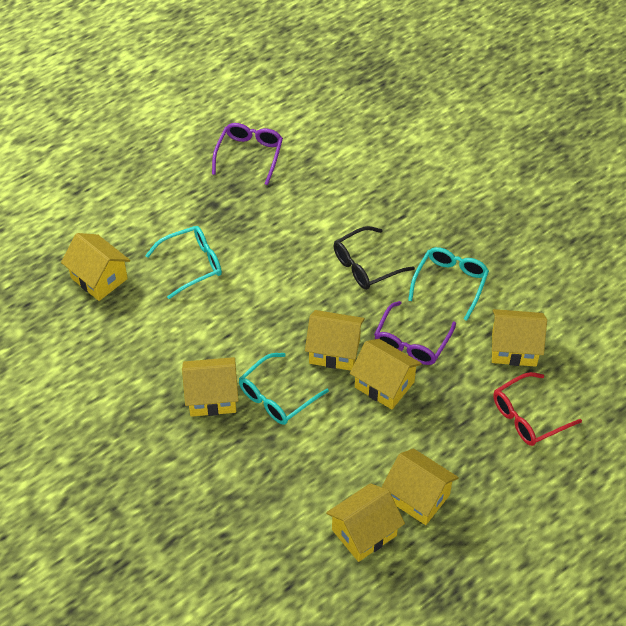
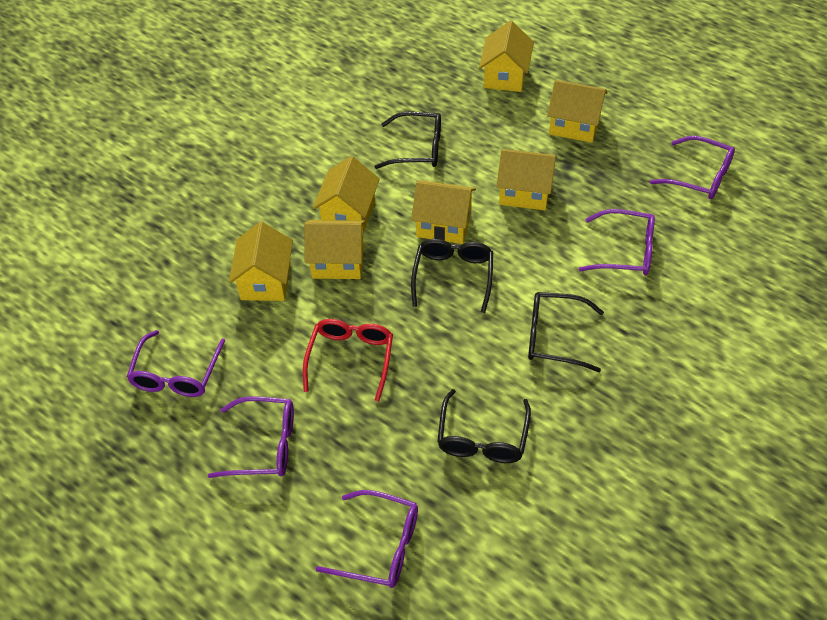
black glasses: [334,226,415,290] = 1 -> [374,111,441,169] [411,239,493,313] [437,389,531,463] [528,292,604,372] = 4
purple glasses: [212,123,283,185] [374,301,456,365] = 2 -> [127,330,225,397] [208,396,294,478] [316,490,418,588] [579,209,655,276] [650,136,735,199] = 5
turquoise glasses: [145,226,222,299] [239,353,329,425] [408,247,489,321] = 3 -> none = 0

